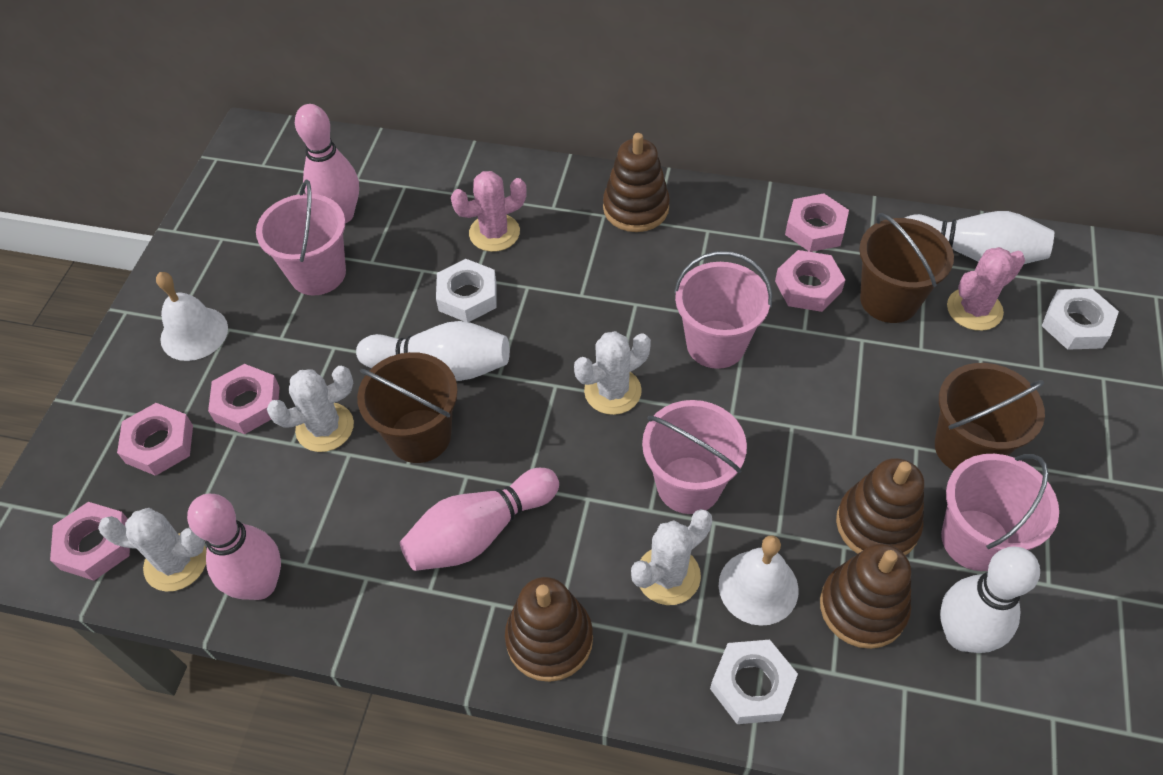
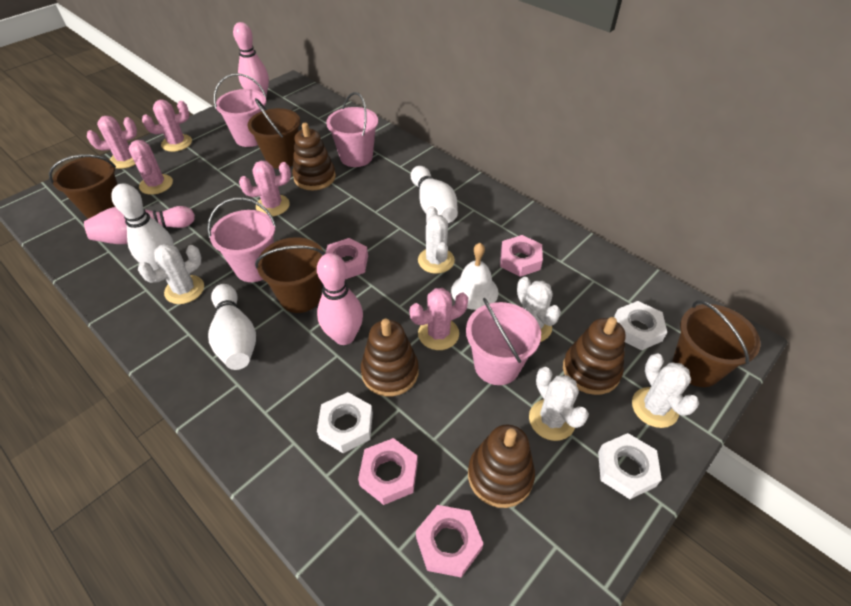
brown bucket: [357,352,458,463] [859,213,954,323] [935,363,1045,471] = 3 -> [49,154,118,219] [248,98,300,169] [255,237,325,313] [673,300,761,387] = 4
pink cactus: [451,171,527,252] [947,247,1025,331] = 2 -> [87,116,137,169] [129,140,173,195] [142,100,192,152] [239,161,291,216] [409,288,468,350] = 5
pink nut: [50,502,130,581] [117,403,193,476] [208,364,280,434] [775,250,845,312] [785,193,849,252] = 5 -> [325,238,368,279] [358,438,418,505] [416,505,484,577] [500,235,543,277] = 4
white bell: [156,272,228,361] [719,535,799,626] = 2 -> [451,243,499,310] = 1
white cactus: [98,508,207,592] [267,366,354,452] [574,331,651,415] [631,509,712,605] = 4 -> [138,243,204,304] [418,206,455,274] [517,277,561,342] [529,367,589,441] [632,353,699,428] = 5

